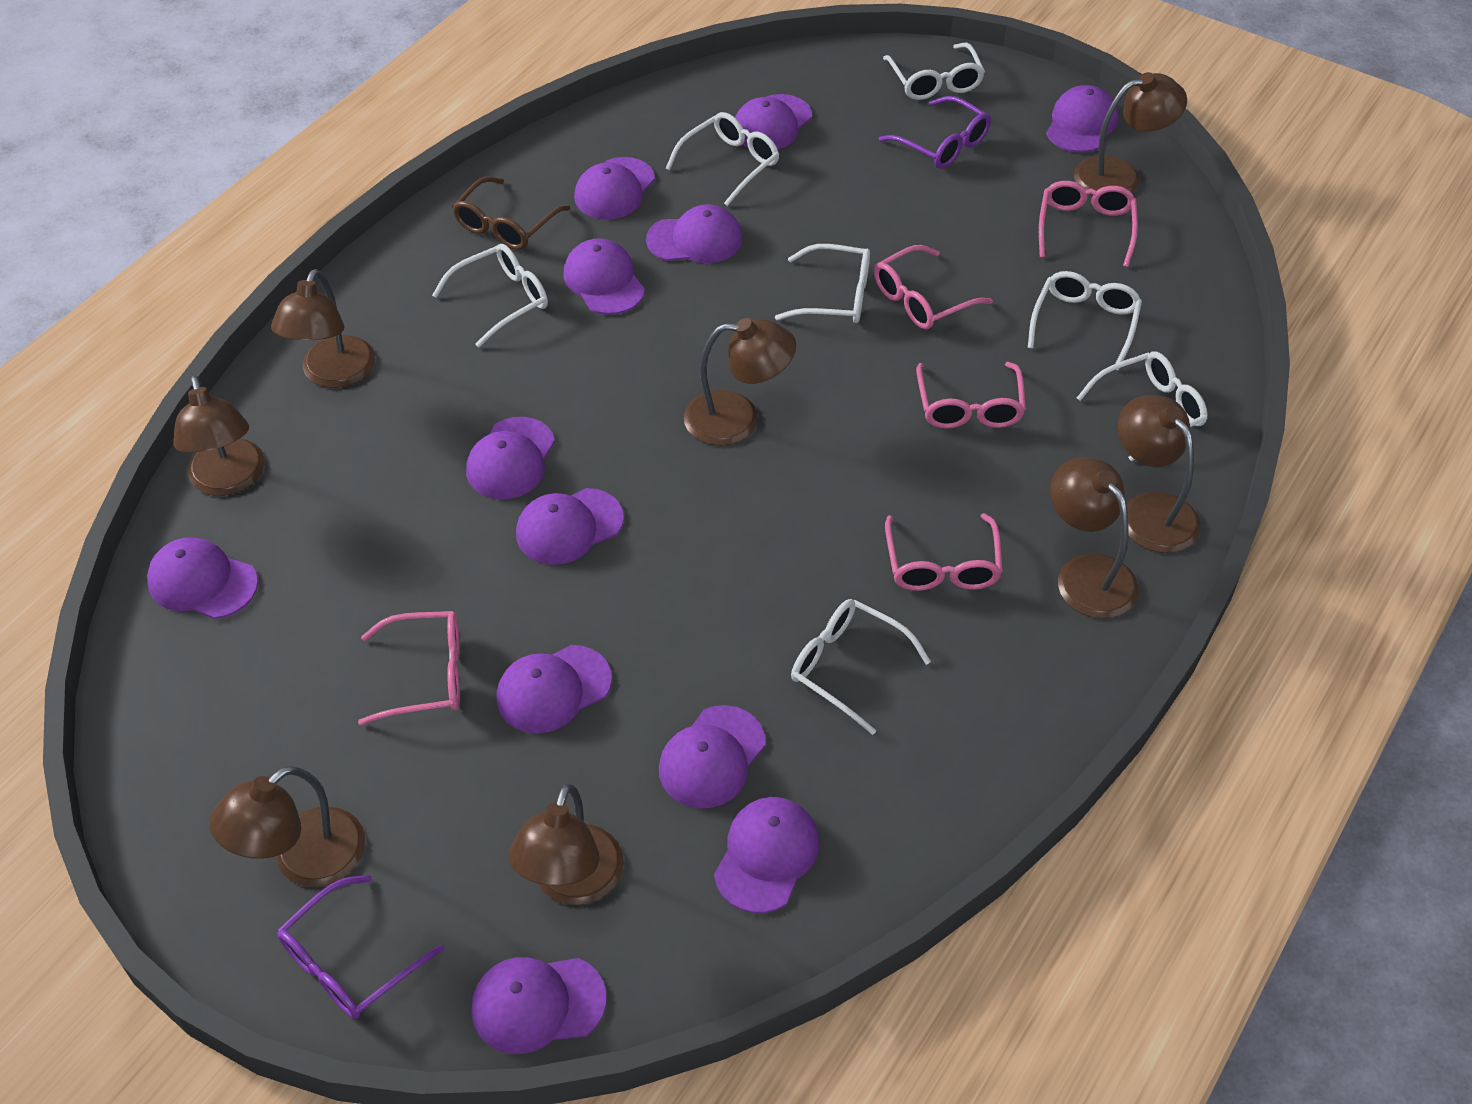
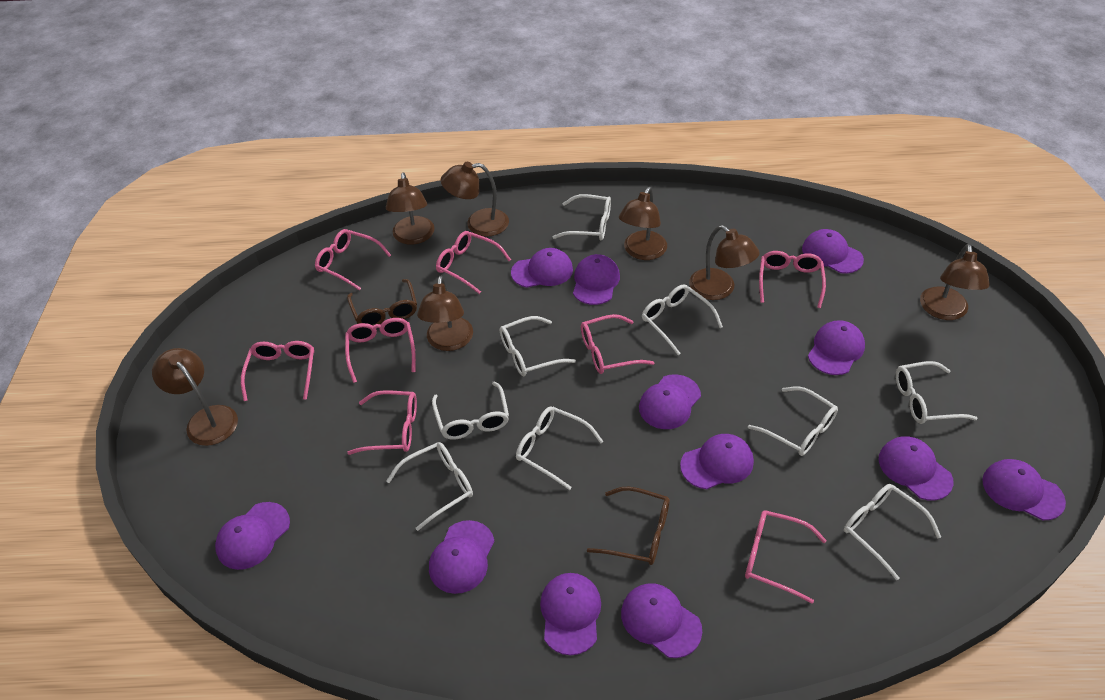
brown glasses: [452,176,571,250] = 1 -> [347,279,417,325] [587,487,670,565] = 2
brown lamp: [173,376,265,496] [209,766,365,887] [271,269,375,388] [509,784,624,905] [684,318,796,446] [1050,457,1139,619] [1074,72,1187,196] [1118,395,1200,553] = 8 -> [152,348,238,446] [386,172,434,245] [417,276,473,351] [441,162,509,237] [619,187,667,260] [689,225,760,300] [920,244,990,320] = 7
pink glasses: [358,611,460,725] [874,245,993,329] [885,513,1003,591] [916,362,1026,429] [1039,181,1138,267] = 5 -> [241,341,314,401] [315,229,391,291] [345,318,416,383] [347,390,417,455] [436,231,511,294] [581,314,654,374] [745,510,827,604] [759,251,826,308] = 8
purple glasses: [277,874,444,1019] [879,96,991,169] = 2 -> none = 0
white glasses: [432,244,548,348] [666,112,779,206] [775,244,870,323] [791,599,931,735] [883,43,985,100] [1028,271,1142,371] [1077,352,1208,461] = 7 -> [386,442,473,531] [432,381,509,440] [500,316,576,376] [516,406,603,490] [553,194,611,240] [642,284,723,355] [748,386,838,456] [844,484,941,580] [896,361,978,424] = 9

